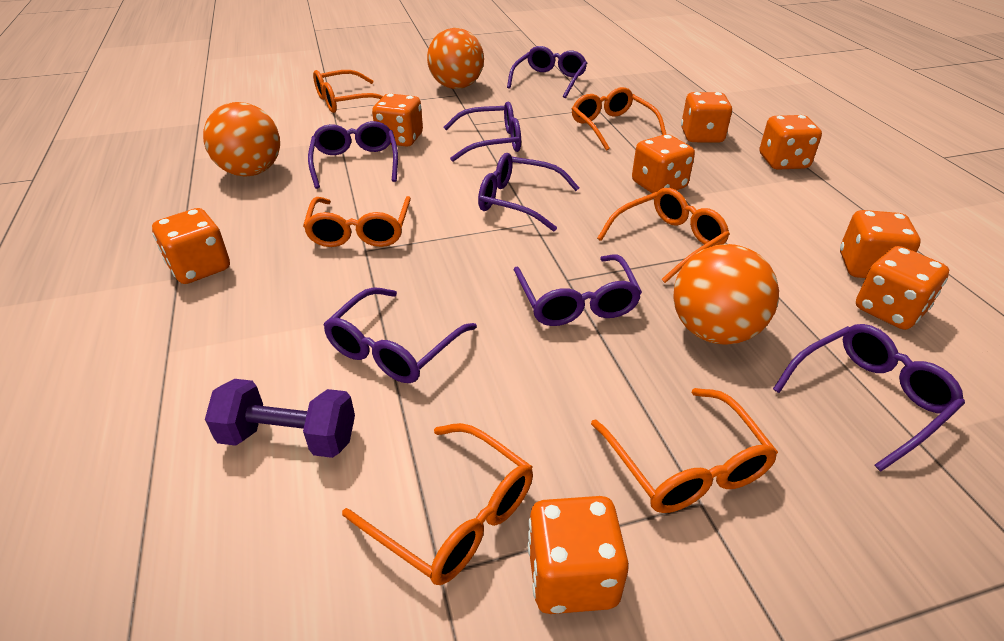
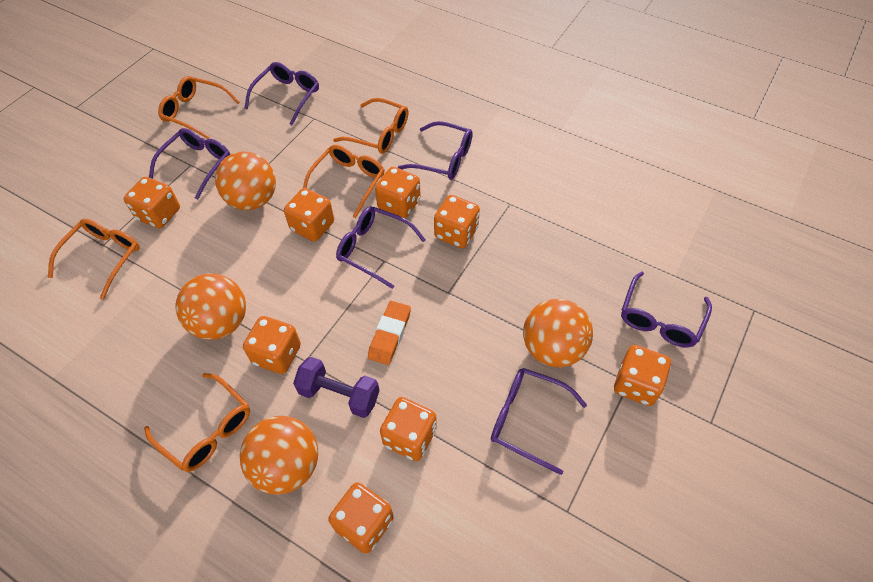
orange ball: [203,102,280,177] [427,28,484,89] [673,244,779,345] = 3 -> [176,273,246,340] [215,151,276,210] [240,416,318,495] [523,299,593,367] = 4
orange eraser: none = 0 -> [368,301,411,365] = 1
orange glasses: [303,196,411,247] [313,70,383,113] [342,423,533,585] [572,87,666,151] [591,388,778,513] [597,188,730,283] = 6 -> [48,219,140,300] [144,373,250,472] [158,76,240,139] [303,145,384,218] [333,98,408,154] = 5
purple glasses: [308,121,398,189] [323,287,477,383] [444,102,521,162] [478,153,579,232] [507,46,587,98] [514,254,642,326] [773,324,965,472] = 7 -> [149,128,230,200] [245,62,319,125] [336,206,426,289] [398,121,473,180] [491,368,587,475] [621,271,712,347] = 6

